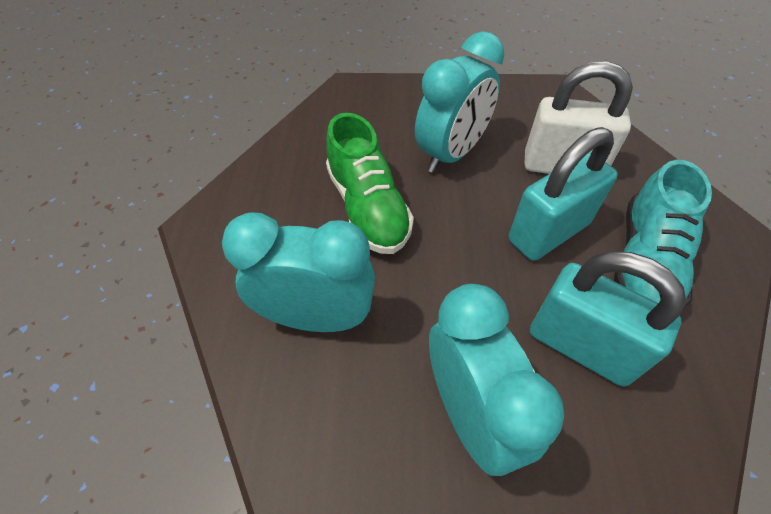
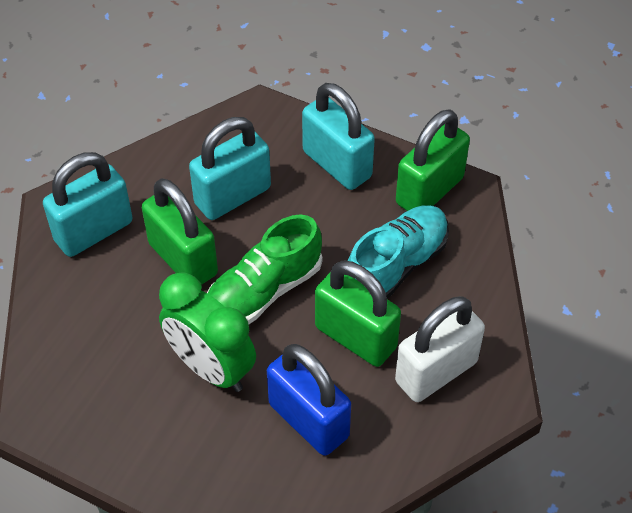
blue padlock: none = 0 -> [267,344,351,456] = 1
green clock: none = 0 -> [159,272,256,392] = 1
green padlock: none = 0 -> [142,178,218,285] [315,261,401,367] [396,109,470,211] = 3
turquoise clock: [222,212,375,332] [415,31,504,173] [429,284,564,476] = 3 -> none = 0
turquoise padlock: [509,127,618,261] [530,251,686,386] = 2 -> [43,152,133,257] [189,117,271,220] [302,83,375,190] = 3

